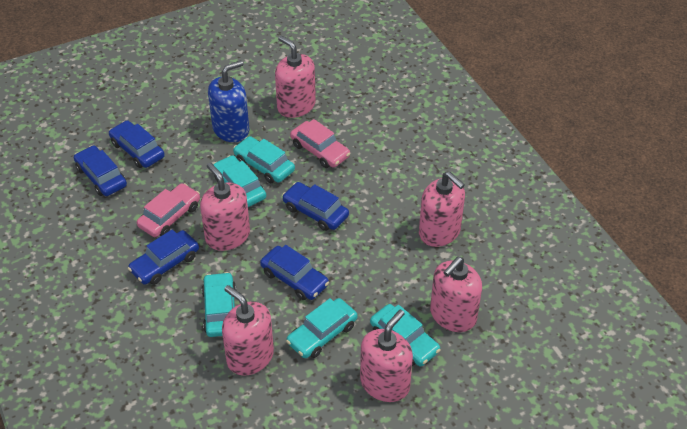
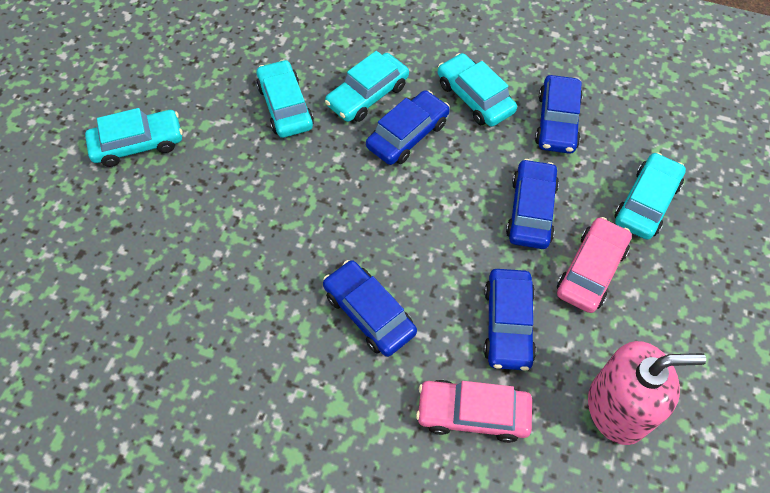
blue soap dispenser: [208,60,249,142] = 1 -> none = 0
pink soap dispenser: [200,163,250,251] [222,285,274,376] [275,36,316,118] [360,310,413,402] [419,171,465,247] [430,257,482,332] = 6 -> [588,341,706,445] = 1

